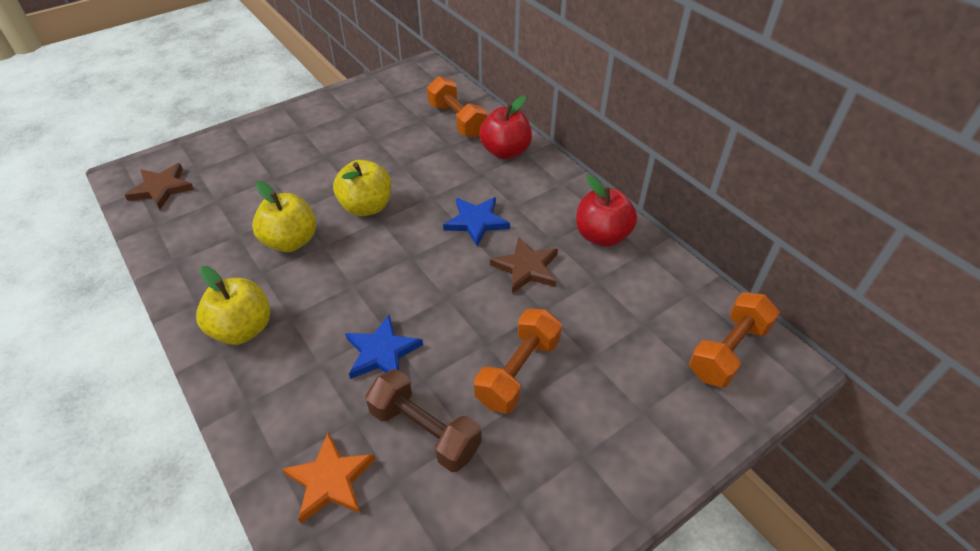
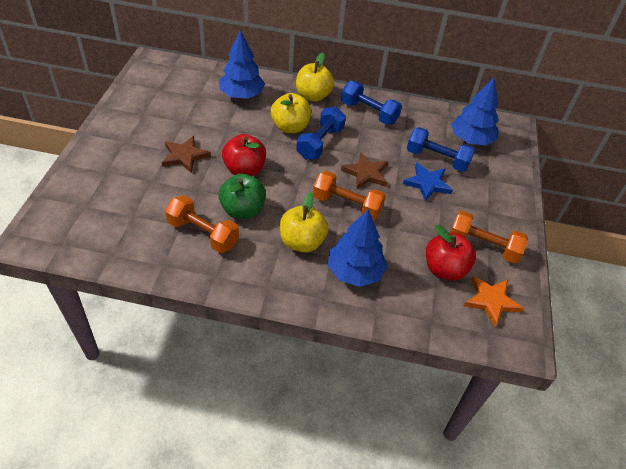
blue dumbbell: none = 0 -> [296,107,346,160] [341,81,402,125] [407,127,475,172] = 3
blue star: [345,315,423,379] [443,197,510,246] = 2 -> [403,163,453,201] = 1
blue tree: none = 0 -> [219,30,265,99] [328,209,387,287] [451,77,499,146] = 3
brown dumbbell: [365,369,482,472] = 1 -> none = 0
green apple: none = 0 -> [219,173,266,219] = 1

